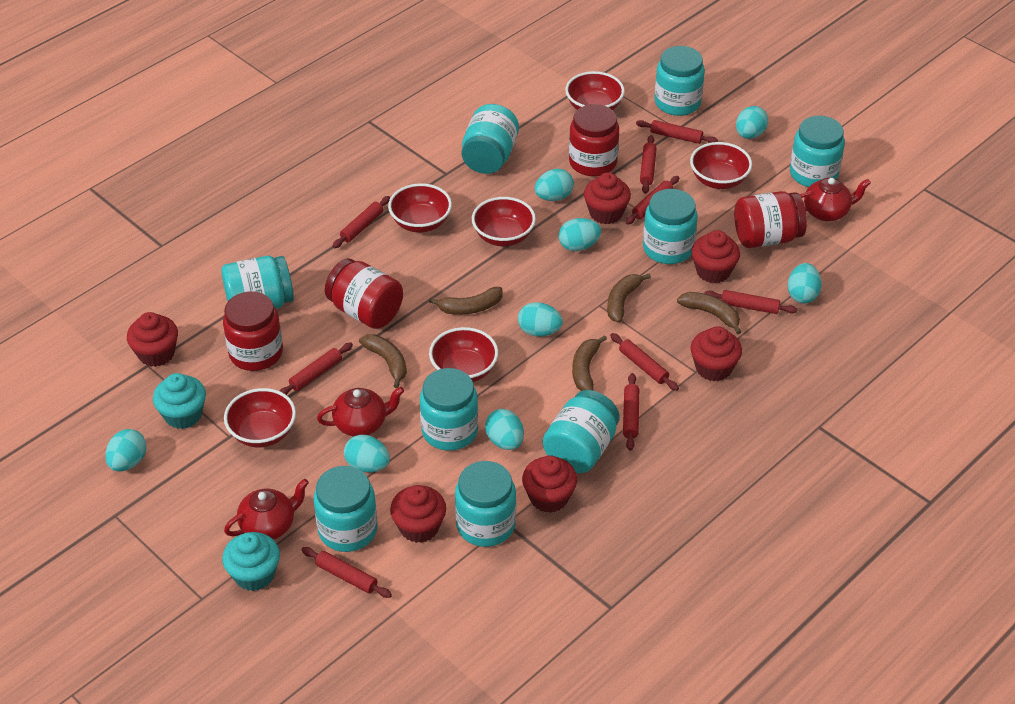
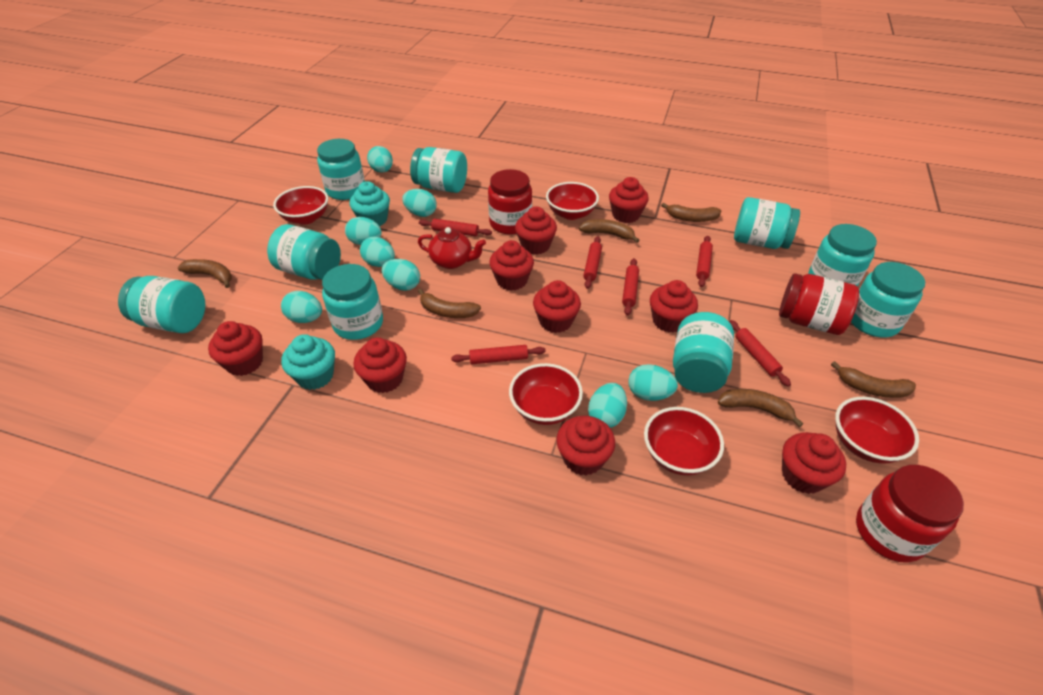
brown banana: [359,334,407,388] [429,287,503,315] [572,335,607,391] [607,273,651,323] [677,292,741,334] = 5 -> [178,259,232,288] [418,289,481,318] [579,219,639,243] [661,203,721,222] [718,389,803,427] [831,361,916,398] = 6
red bowl: [224,388,296,447] [388,183,452,233] [429,327,498,382] [472,197,536,246] [565,71,625,110] [690,142,752,189] = 6 -> [273,186,328,225] [509,363,583,425] [546,182,599,220] [644,407,724,475] [835,397,919,463] = 5
red cupcake: [127,312,178,367] [390,485,446,543] [522,455,577,513] [584,172,631,224] [691,230,740,283] [691,326,742,381] = 6 -> [208,321,263,376] [353,337,407,393] [489,240,534,291] [515,206,557,255] [533,280,581,333] [556,416,615,476] [609,177,649,223] [650,280,698,333] [782,432,846,494] = 9
red jar: [223,291,283,371] [325,258,403,329] [569,104,619,176] [734,191,807,248] = 4 -> [488,169,532,235] [779,273,859,335] [856,465,964,563] = 3
red rolling pin: [279,342,353,395] [302,547,392,598] [332,196,390,248] [610,333,679,391] [623,373,639,451] [626,176,679,225] [636,120,718,144] [640,135,657,194] [704,290,797,314] = 9 -> [419,218,492,236] [451,345,546,364] [583,236,602,289] [622,258,639,316] [696,236,713,287] [729,320,791,387] = 6
red teapot: [224,479,309,540] [317,387,404,437] [799,178,871,221] = 3 -> [418,227,486,269] = 1

